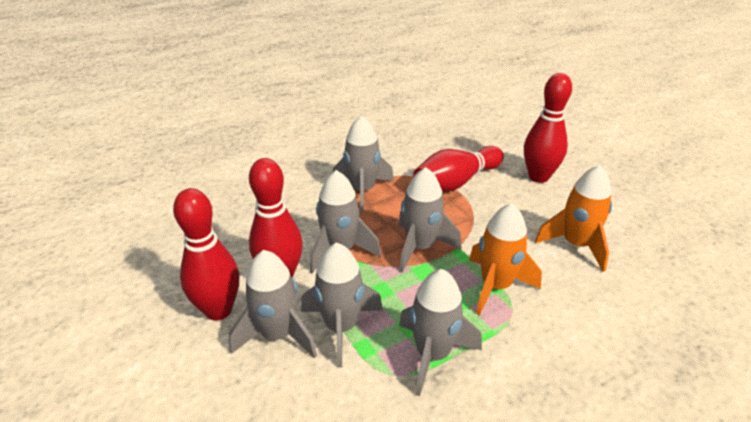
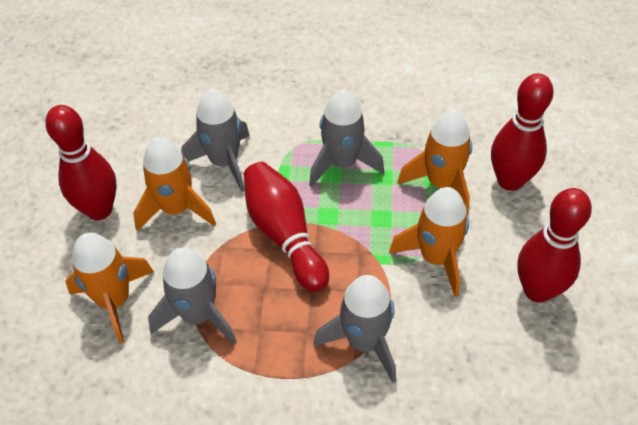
grey rocket: [229,250,317,359] [301,242,383,367] [310,170,381,274] [333,115,394,213] [398,167,461,273] [399,269,482,396] = 6 -> [148,248,236,345] [181,89,250,192] [309,89,384,187] [314,275,396,383] = 4
orange rocket: [469,203,542,315] [535,165,612,272] = 2 -> [65,233,154,344] [133,137,216,231] [389,187,469,297] [397,110,472,215] = 4

